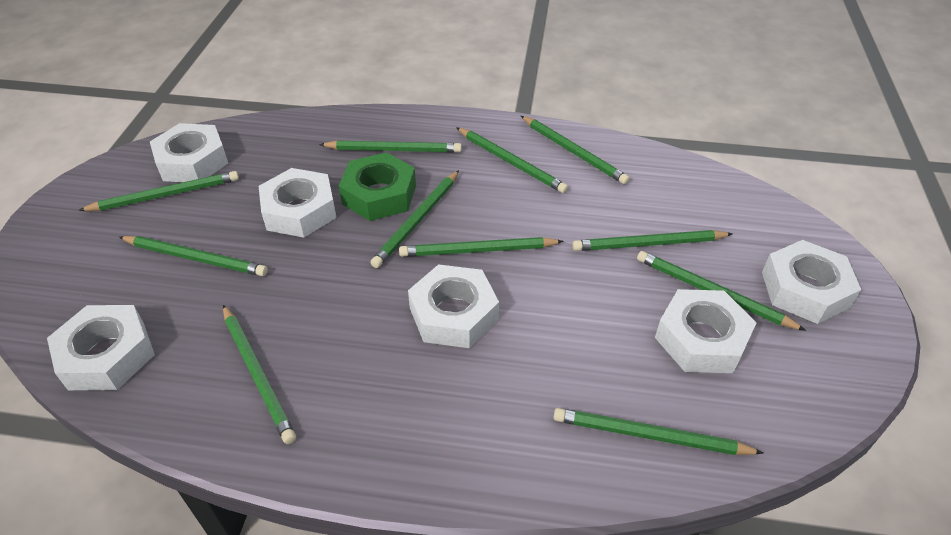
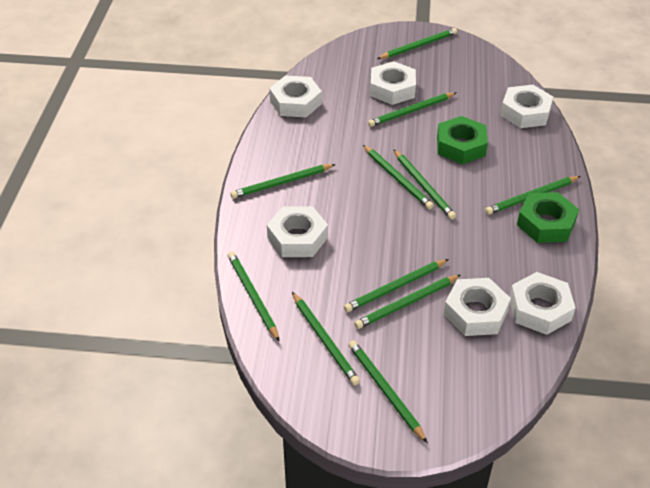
green nut: [339,152,416,221] = 1 -> [437,116,488,164] [517,192,579,243] = 2

